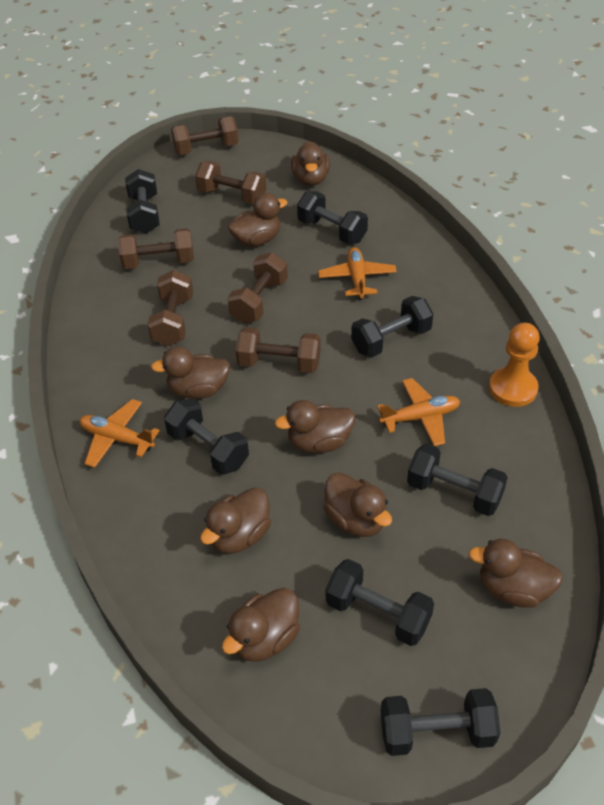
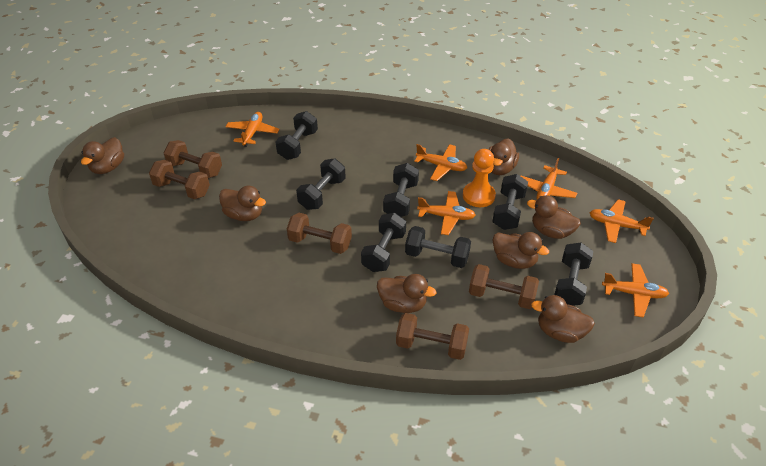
brown duck: [151,347,230,399] [200,487,271,554] [222,588,300,662] [228,193,288,247] [275,400,355,453] [291,141,330,186] [323,472,392,537] [469,539,563,608] = 8 -> [81,137,124,174] [219,186,266,221] [377,274,436,313] [488,138,519,175] [493,232,549,269] [527,195,581,239] [531,295,595,343] = 7
brown dumbbell: [118,228,194,269] [148,270,193,346] [171,116,238,155] [195,161,267,204] [227,252,288,323] [235,327,321,373] = 6 -> [149,160,210,199] [164,140,222,178] [287,213,352,254] [396,313,469,360] [469,264,539,309] = 5
orange plane: [80,399,160,468] [318,247,397,300] [377,378,460,446] = 3 -> [225,112,280,147] [414,144,467,181] [417,191,476,235] [520,158,577,199] [590,199,654,243] [602,263,669,318] = 6

